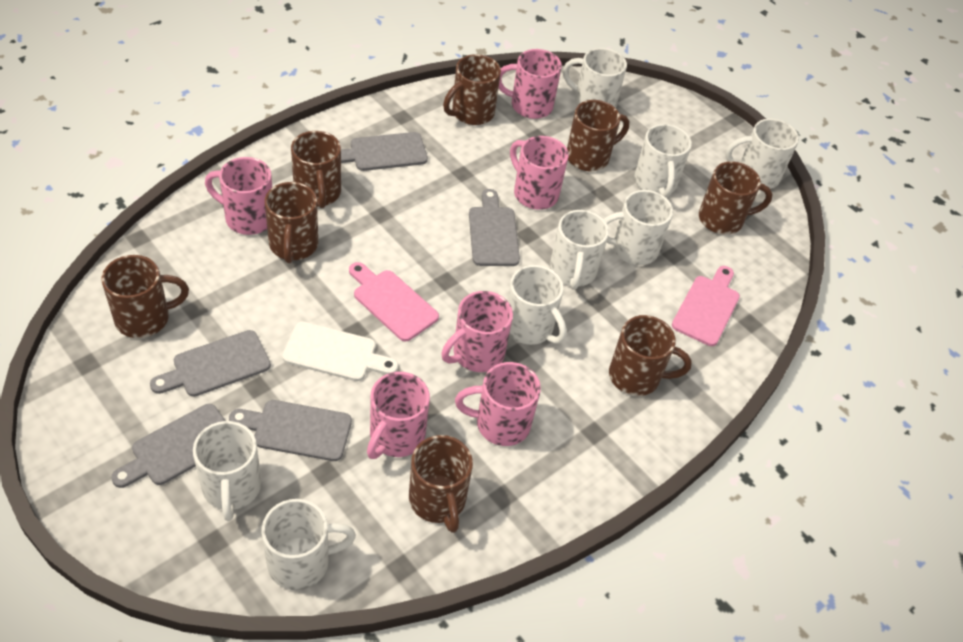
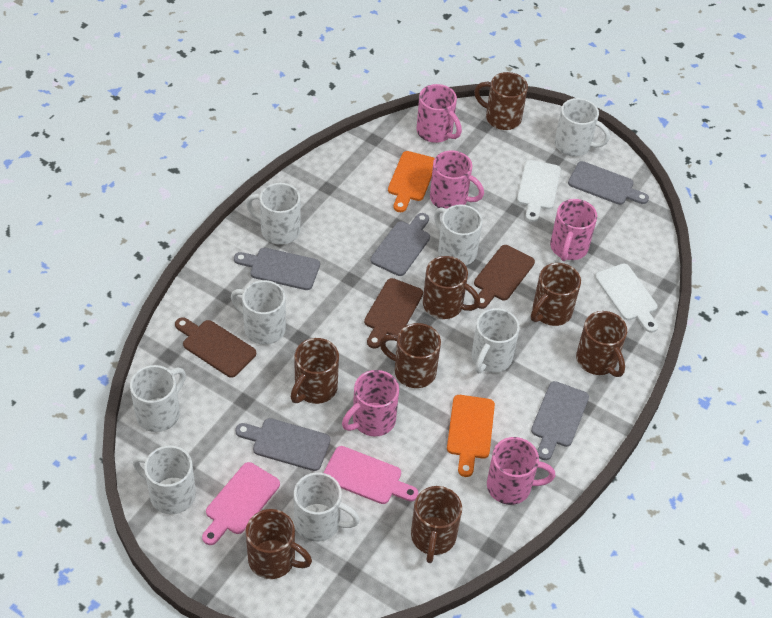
brown cutting board: none = 0 -> [175,317,256,378] [364,278,423,349] [474,245,535,309] = 3
orange cutting board: none = 0 -> [388,151,435,212] [447,395,495,477] = 2
pink mug: [205,157,272,235] [367,372,430,459] [441,291,513,372] [455,362,541,446] [499,49,562,119] [510,136,568,210] = 6 -> [342,370,399,437] [417,84,462,143] [430,150,484,209] [487,437,555,505] [550,199,597,261] = 5
white cutting board: [282,322,398,381] = 1 -> [517,160,561,222] [595,264,658,333] = 2

